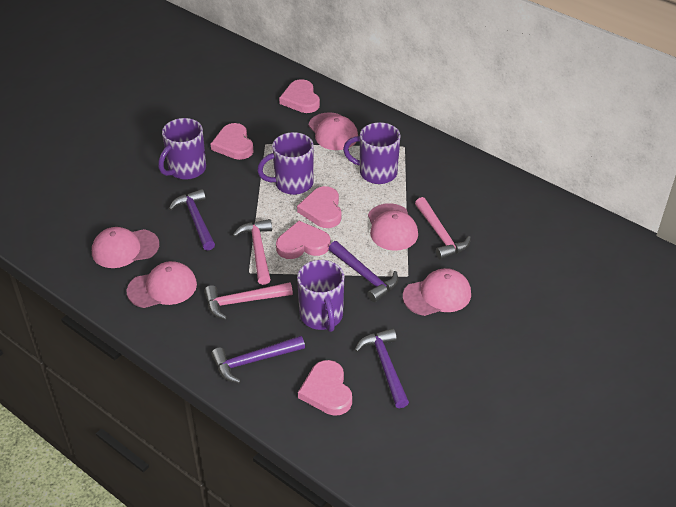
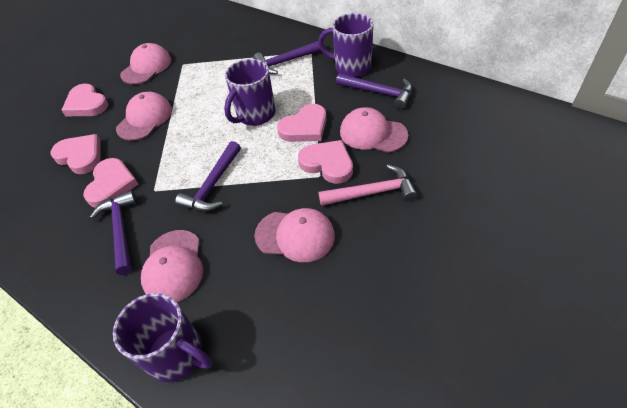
pink hammer: [204,282,293,320] [233,219,272,285] [415,197,471,260] = 3 -> [318,164,417,206] = 1
purple mug: [158,118,206,180] [257,132,314,195] [297,260,344,332] [343,122,401,184] = 4 -> [113,293,212,382] [224,59,276,126] [318,13,373,77] = 3

